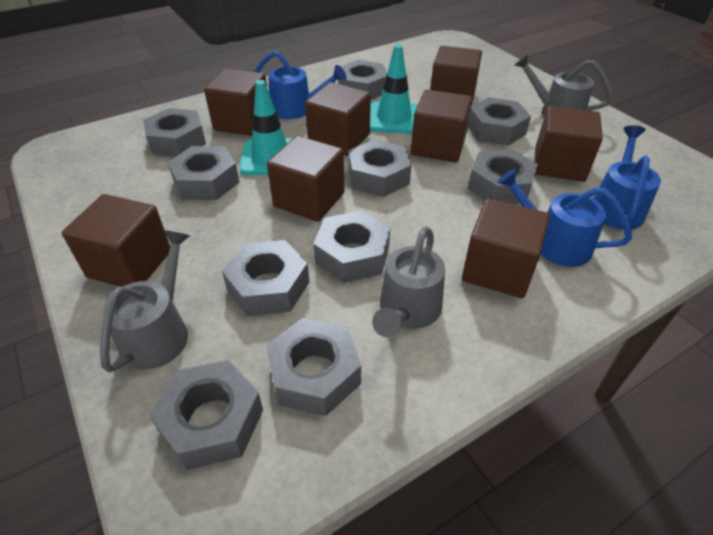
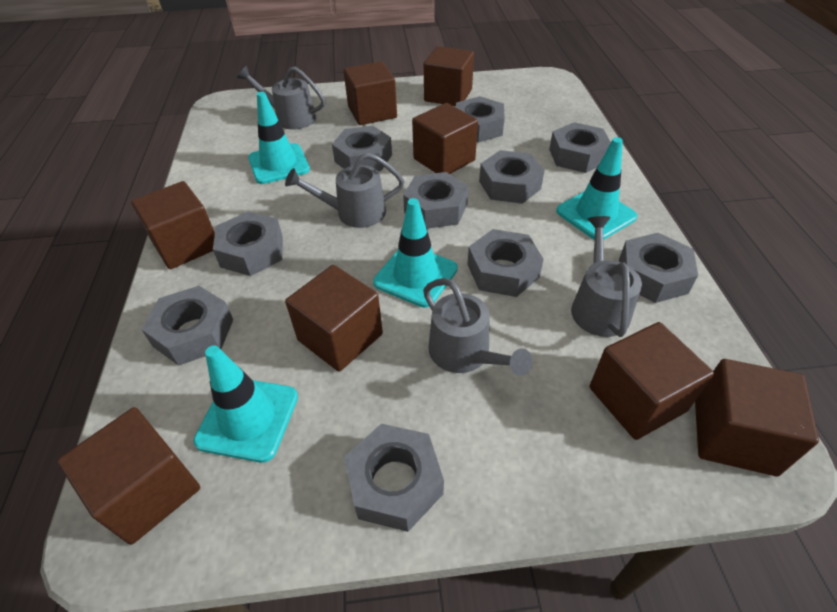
blue watering can: [254,51,347,119] [497,169,632,267] [593,125,661,230] = 3 -> none = 0
grey watering can: [100,230,190,372] [372,227,445,337] [514,54,613,116] = 3 -> [237,66,325,130] [285,152,405,228] [423,278,532,376] [571,216,642,337] = 4
turquoise traffic cone: [239,80,293,175] [370,45,418,134] = 2 -> [193,345,298,463] [248,92,310,184] [373,198,458,308] [556,137,637,240] = 4

